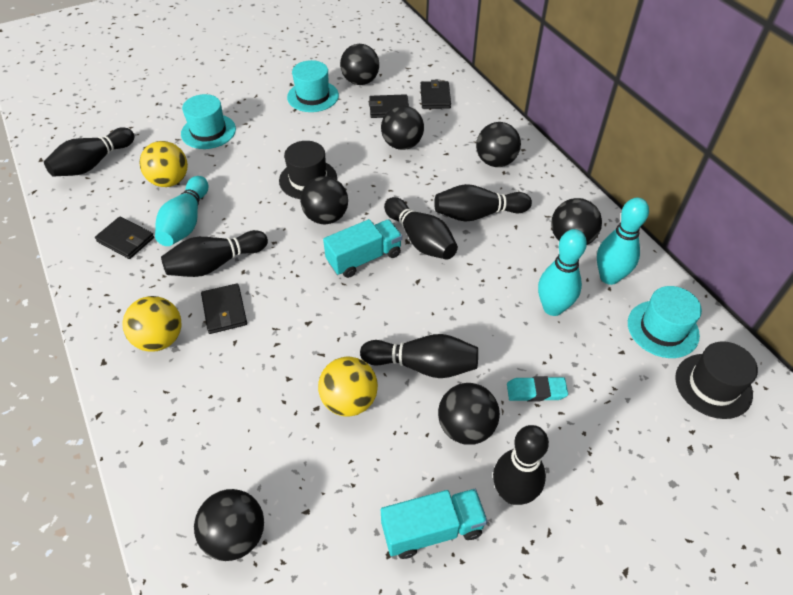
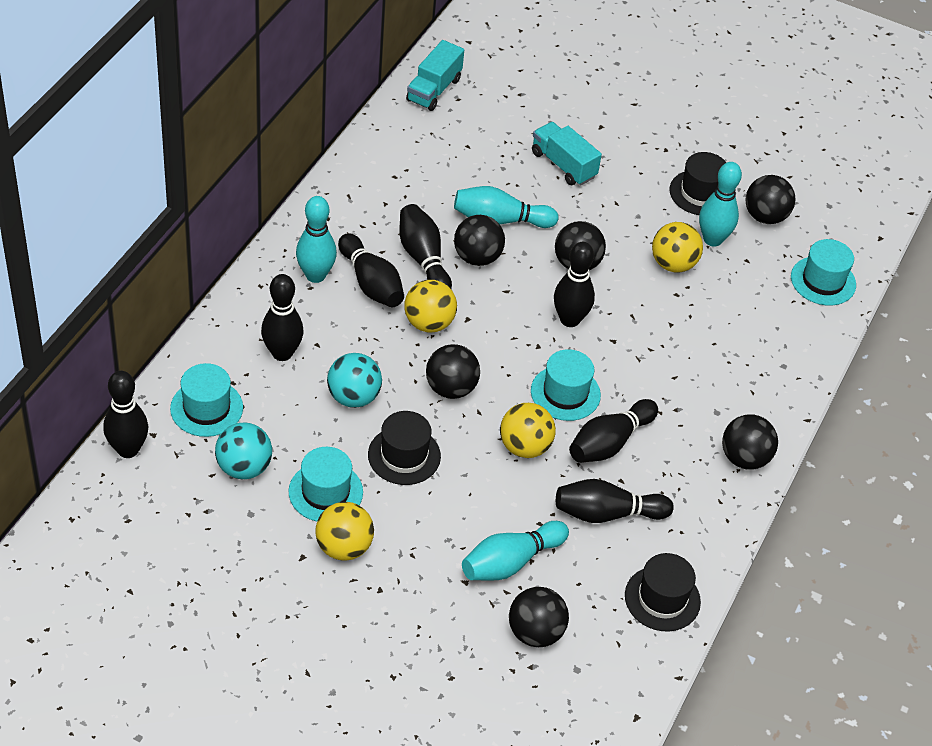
black ball: [194,489,264,561] [300,176,348,224] [340,44,379,85] [381,105,424,150] [438,383,500,445] [476,122,521,167] [551,198,602,245] = 7 -> [426,344,480,399] [454,215,505,266] [509,587,569,647] [555,221,606,270] [722,415,778,469] [746,175,795,224] = 6
black bowling pin: [44,127,134,177] [161,230,268,277] [360,334,478,378] [384,197,458,260] [434,184,532,222] [493,425,549,505] = 6 -> [103,371,148,458] [261,274,304,361] [338,234,404,307] [400,204,452,289] [554,242,595,327] [556,479,674,523] [569,399,658,463] = 7
black hat: [279,141,337,199] [675,341,758,419] = 2 -> [368,411,441,485] [625,553,701,632] [669,152,726,215] = 3
black wallet: [95,216,154,259] [201,283,247,334] [369,94,409,118] [420,80,451,109] = 4 -> none = 0
turquoise ball: none = 0 -> [215,422,272,479] [327,353,382,408] = 2
turquoise bowling pin: [155,176,208,246] [538,229,587,316] [597,198,649,285] = 3 -> [296,196,337,283] [454,186,558,228] [462,521,569,581] [699,162,742,247] = 4
turquoise eraser: [507,376,568,402] = 1 -> none = 0
turquoise hat: [181,94,236,149] [287,60,339,112] [628,286,702,358] = 3 -> [170,363,243,437] [288,447,363,521] [531,349,601,421] [791,239,856,306] = 4
yellow ball: [123,296,182,352] [140,141,188,187] [318,357,378,416] = 3 -> [315,502,374,561] [404,280,457,332] [500,403,556,458] [652,222,703,273] = 4

